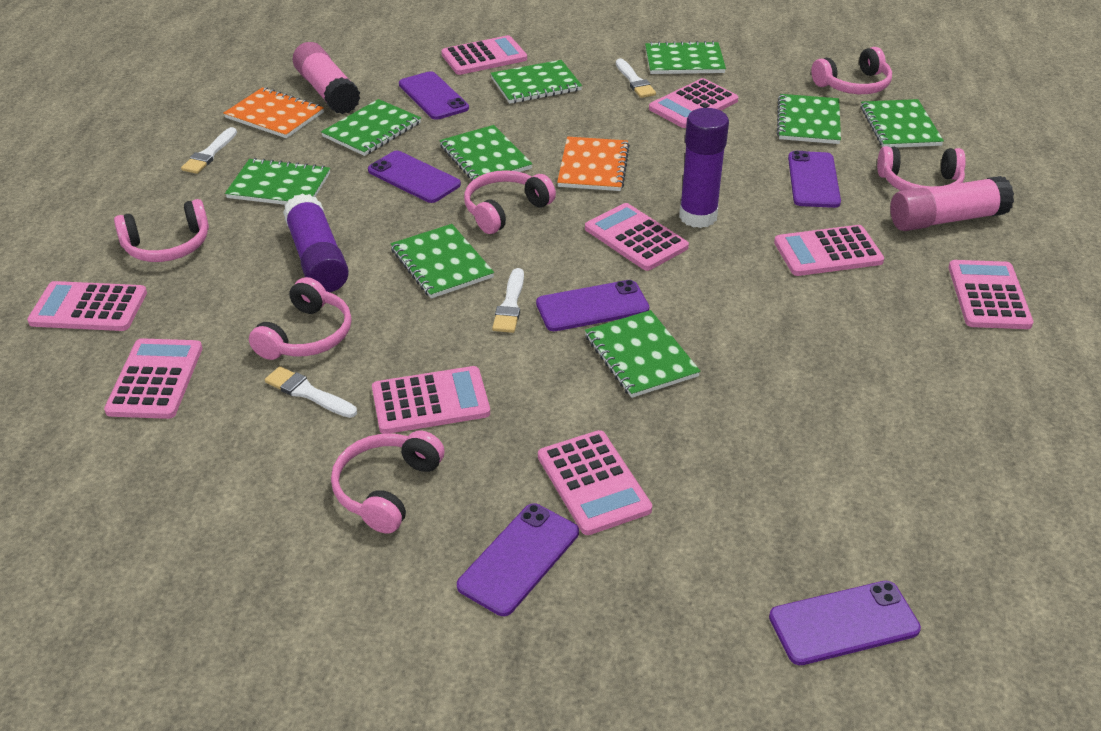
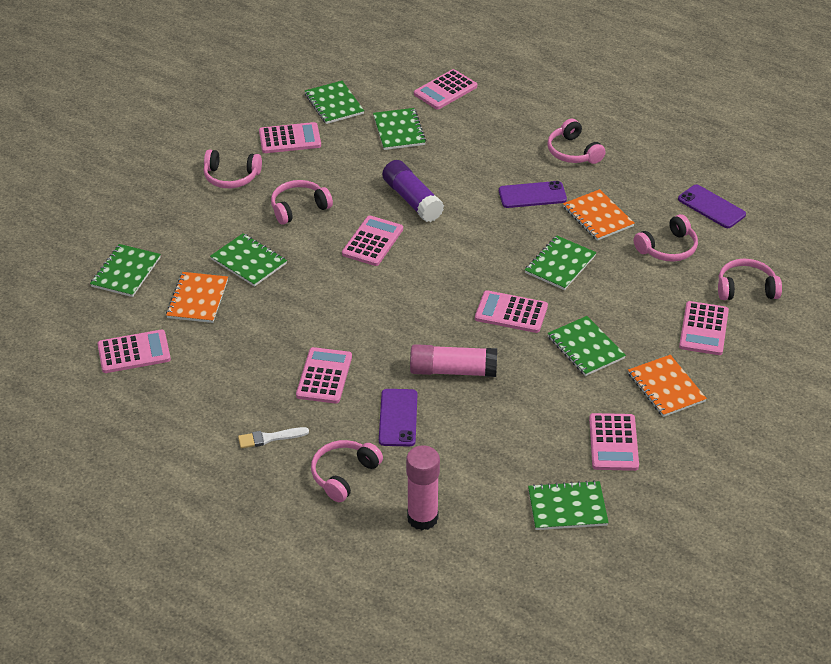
green notebook: [225,158,330,205] [321,99,421,156] [391,224,494,299] [439,125,532,181] [490,60,582,104] [585,310,701,398] [645,41,726,74] [777,94,841,144] [860,99,944,148] = 9 -> [90,244,161,297] [210,233,287,287] [305,81,364,124] [373,108,426,150] [525,236,597,290] [528,480,609,530] [547,316,626,376] = 7
orange notebook: [223,87,324,138] [557,137,630,191] = 2 -> [166,272,228,323] [563,189,635,241] [628,355,707,417] = 3
pink calculator: [27,281,147,331] [104,338,202,419] [372,366,490,434] [441,35,527,75] [538,430,652,535] [585,203,689,271] [649,78,738,128] [774,225,884,276] [948,260,1033,329] = 9 -> [97,330,171,373] [259,122,321,153] [296,347,352,404] [342,215,403,266] [414,69,477,109] [475,290,548,333] [589,413,639,471] [679,301,729,355] = 8
purple glue stick: [283,193,349,292] [679,108,729,228] = 2 -> [382,160,444,222] = 1
purple phone: [368,151,461,203] [399,71,469,120] [457,503,579,616] [536,280,649,331] [769,581,921,665] [788,151,841,208] = 6 -> [379,389,417,447] [499,181,567,208] [678,184,746,228] = 3
white brush: [181,127,237,174] [265,366,357,418] [492,268,524,333] [616,58,656,98] = 4 -> [238,427,309,448] = 1

